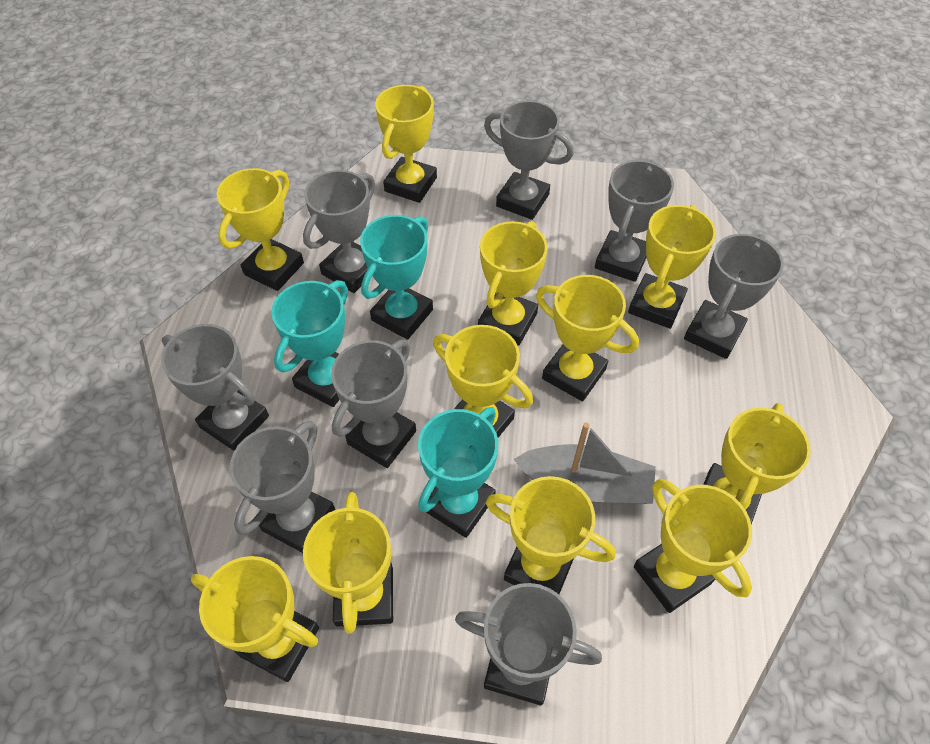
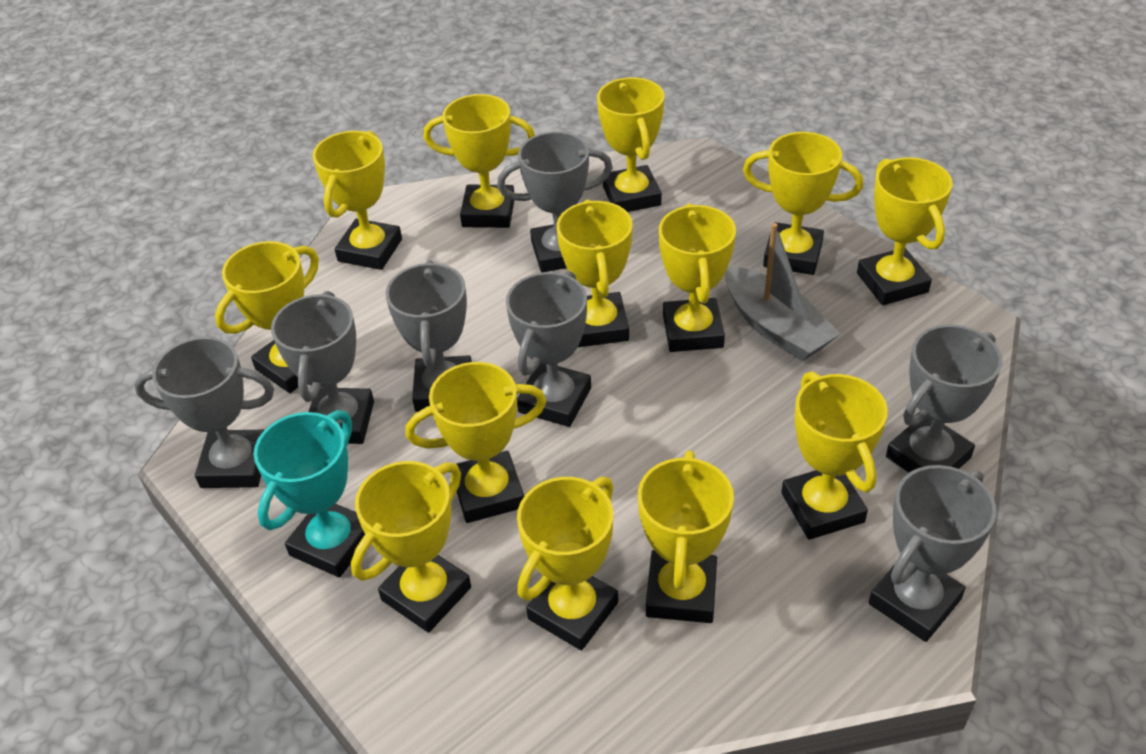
grey trophy: [161,324,269,451] [230,421,335,553] [303,170,375,293] [331,340,416,468] [455,583,602,705] [484,100,574,220] [595,160,674,282] [684,234,784,359] = 8 -> [134,337,274,488] [271,291,374,444] [385,260,472,412] [497,131,613,272] [506,271,591,427] [868,465,996,642] [886,325,1003,473] = 7
turquoise trophy: [271,280,348,407] [360,215,433,340] [418,407,498,538] = 3 -> [253,410,365,577] = 1
yellow trophy: [191,556,319,682] [217,168,304,291] [303,492,393,634] [375,85,437,203] [433,325,533,437] [478,221,548,346] [486,476,616,594] [536,275,639,401] [628,205,716,329] [634,479,752,613] [703,403,811,524] = 11 -> [215,241,319,393] [313,131,402,270] [351,461,471,633] [405,362,547,523] [423,94,535,228] [517,477,618,650] [556,200,633,347] [597,77,665,212] [638,451,734,623] [659,203,736,352] [743,132,863,275] [781,371,888,540] [857,157,953,305] = 13

